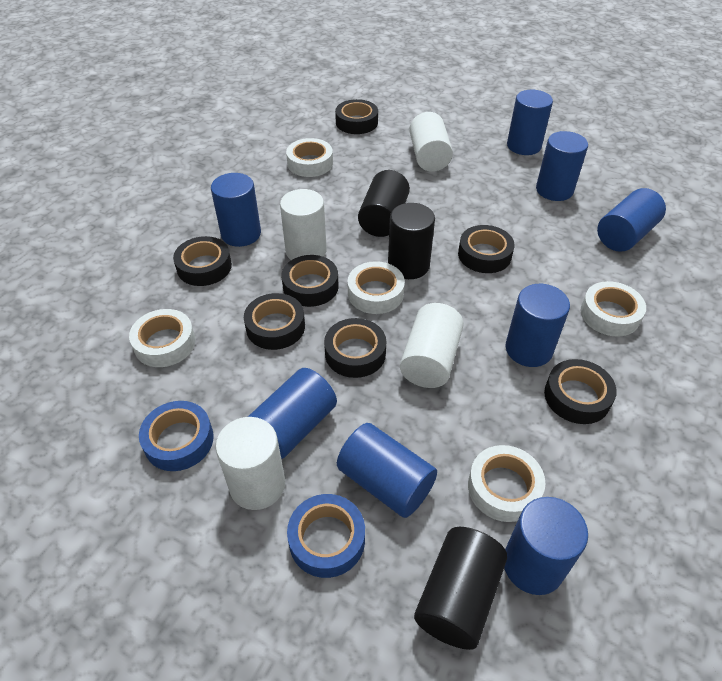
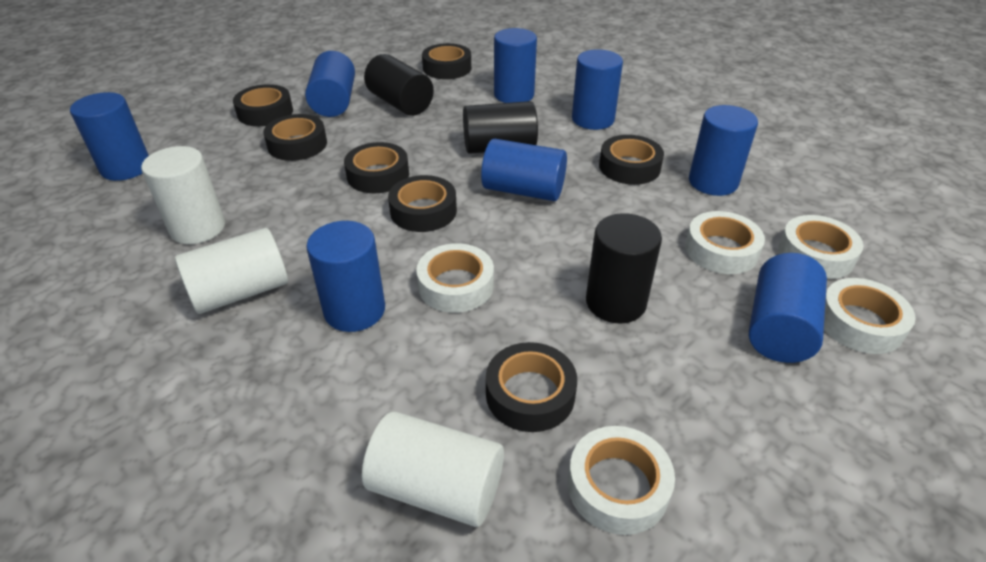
blue tape: [139,401,214,471] [287,494,365,578] = 2 -> none = 0
white cylinder: [216,417,285,510] [280,189,327,260] [400,303,464,388] [409,112,453,172] = 4 -> [141,146,225,244] [175,228,288,314] [362,412,504,527] = 3

